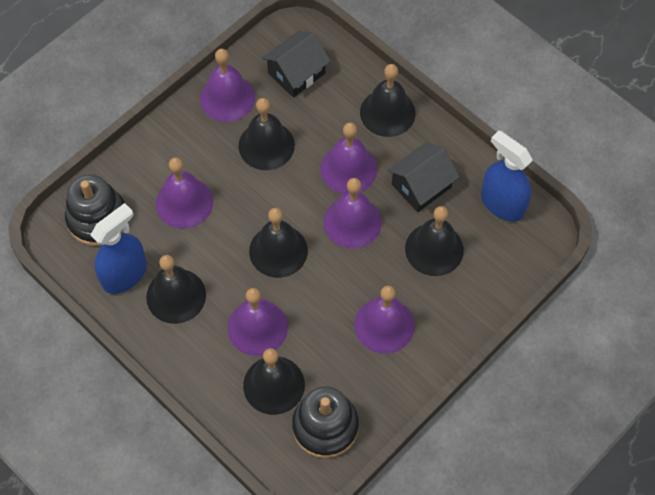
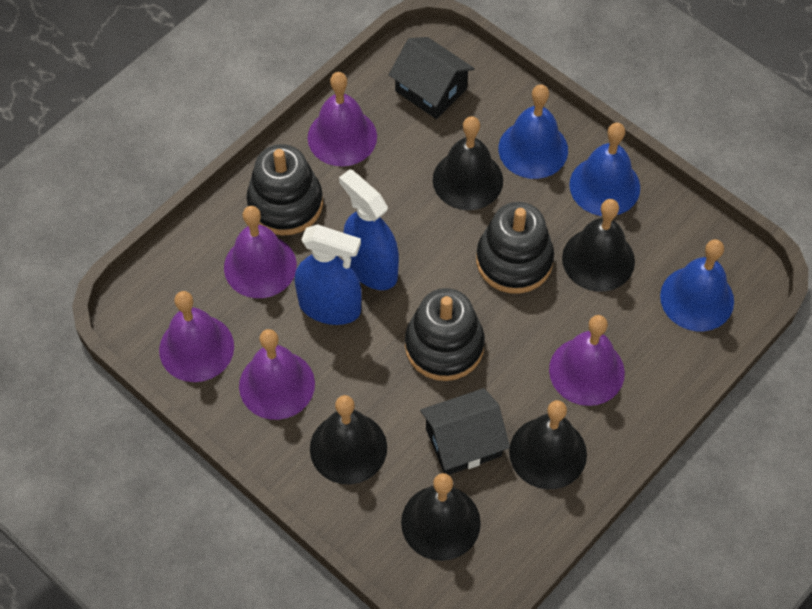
black bell: [146,255,206,324] [238,98,295,170] [243,348,305,415] [249,208,308,278] [360,64,416,137] [405,206,464,276] = 6 -> [310,395,387,484] [401,473,481,561] [433,116,503,210] [509,400,587,489] [562,199,635,292] = 5
black stacking toy: [65,174,125,246] [292,386,359,459] = 2 -> [246,144,323,235] [405,288,485,381] [476,202,554,294] = 3
blue bell: none = 0 -> [498,84,568,179] [569,123,640,216] [660,239,734,331] = 3
purple bell: [156,157,213,228] [200,49,255,122] [227,288,288,356] [320,122,377,194] [324,178,381,249] [354,286,415,354] = 6 -> [159,291,234,382] [224,206,297,298] [239,329,315,420] [308,72,377,166] [549,315,625,406] = 5

